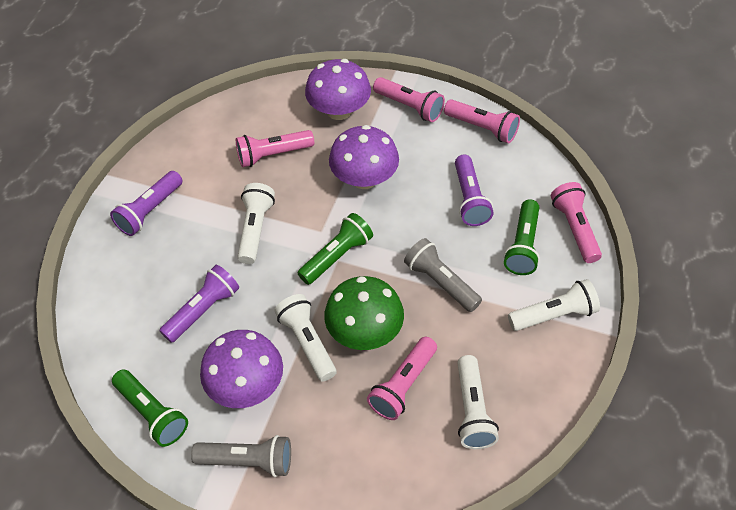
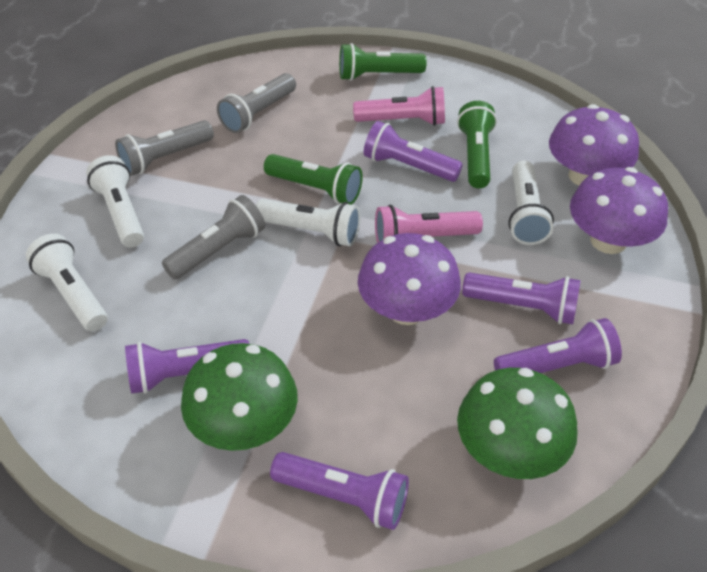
green mushroom: [324,276,404,350] = 1 -> [181,343,298,451] [457,368,578,479] = 2
grey flashlight: [191,435,291,477] [404,238,482,312] = 2 -> [115,120,214,176] [162,195,265,280] [217,73,296,133] = 3
pink flashlight: [236,130,314,167] [367,337,437,420] [373,77,445,122] [444,99,520,143] [551,182,602,263] = 5 -> [353,86,445,126] [375,205,483,243] = 2
purple flashlight: [110,171,183,236] [159,265,239,343] [455,155,493,226] = 3 -> [125,339,249,394] [270,452,409,530] [364,121,463,182] [462,273,581,324] [494,318,622,373] = 5

